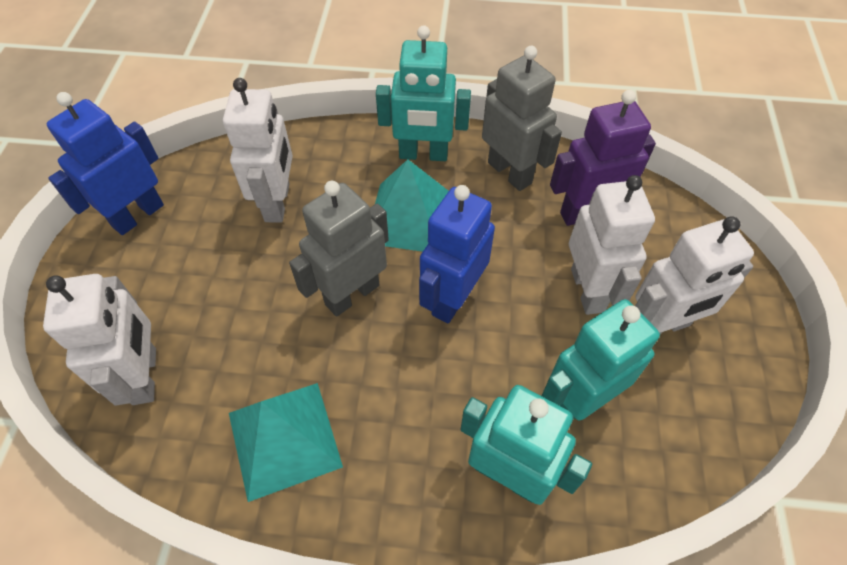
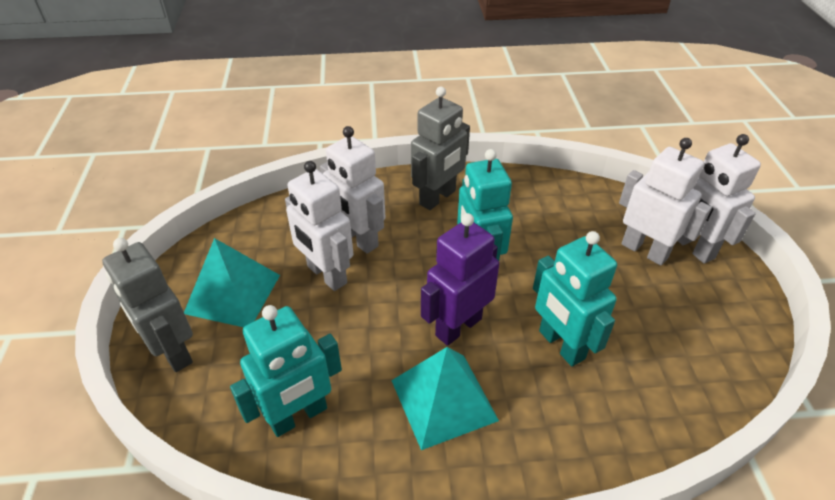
blue robot: [47,92,164,235] [419,185,495,323] = 2 -> none = 0

